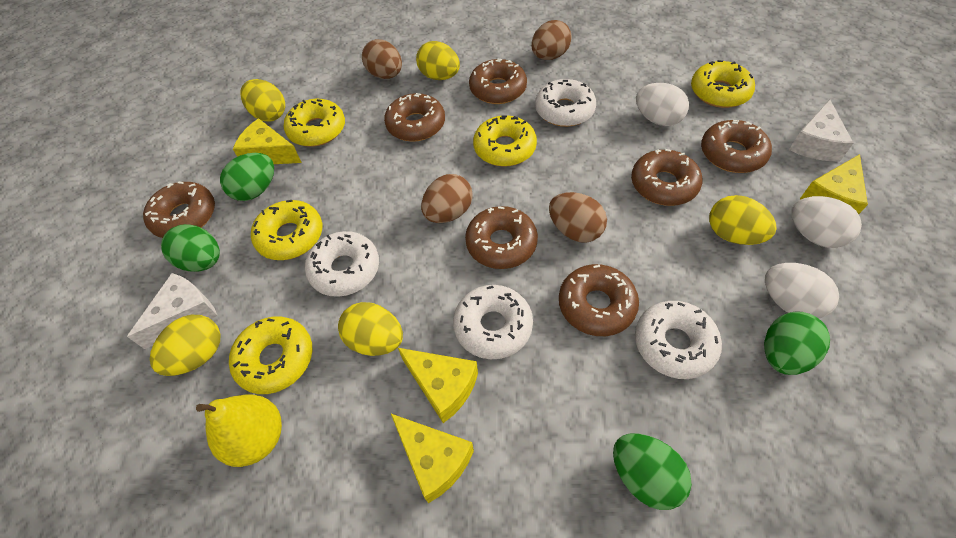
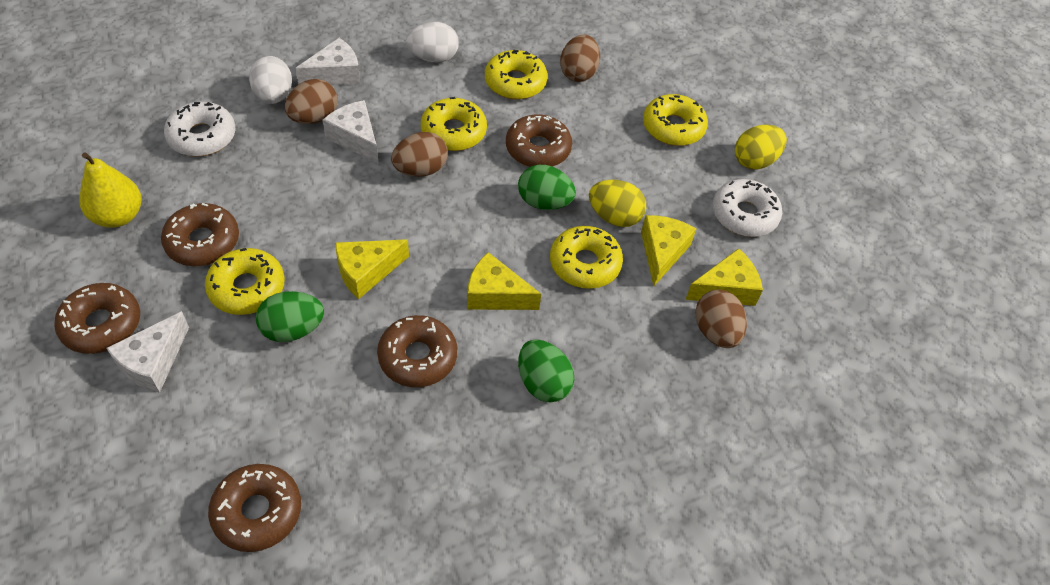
brown donut: [143,181,215,238] [384,93,445,142] [465,206,538,269] [469,59,527,104] [559,264,639,336] [631,149,702,206] [701,120,772,173] = 7 -> [54,283,140,354] [161,203,239,266] [208,464,301,552] [377,315,457,387] [506,114,572,167] = 5
green egg: [161,224,220,272] [220,153,274,201] [613,434,692,510] [764,311,830,375] = 4 -> [256,291,324,342] [518,165,576,210] [518,339,574,403] = 3
white cheese: [127,273,218,349] [789,99,853,161] = 2 -> [106,311,189,393] [295,38,360,85] [322,100,379,164] = 3
white donut: [305,231,379,297] [453,285,533,359] [535,79,596,127] [635,301,722,379] = 4 -> [164,102,235,157] [712,179,782,237] = 2
white egg: [636,83,689,126] [765,263,839,319] [791,196,862,248] = 3 -> [249,56,292,104] [406,22,459,62] = 2
yellow egg: [150,315,221,376] [240,79,285,122] [338,302,403,356] [416,41,460,80] [709,195,777,245] = 5 -> [589,180,646,227] [735,125,787,170] = 2

